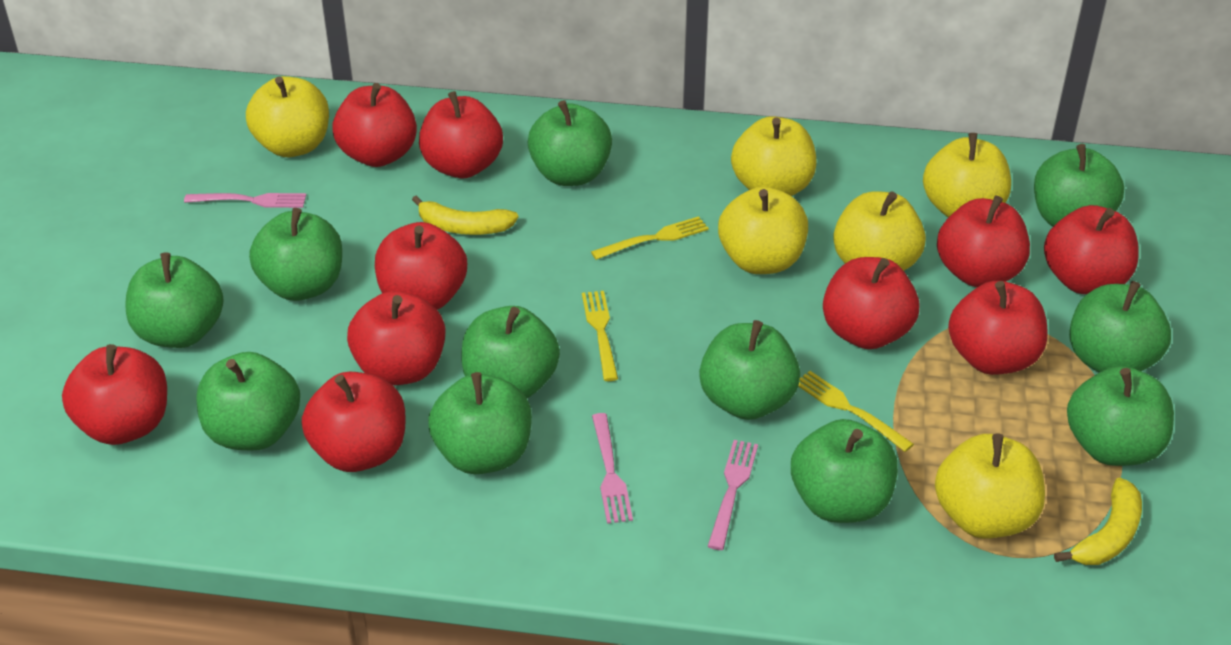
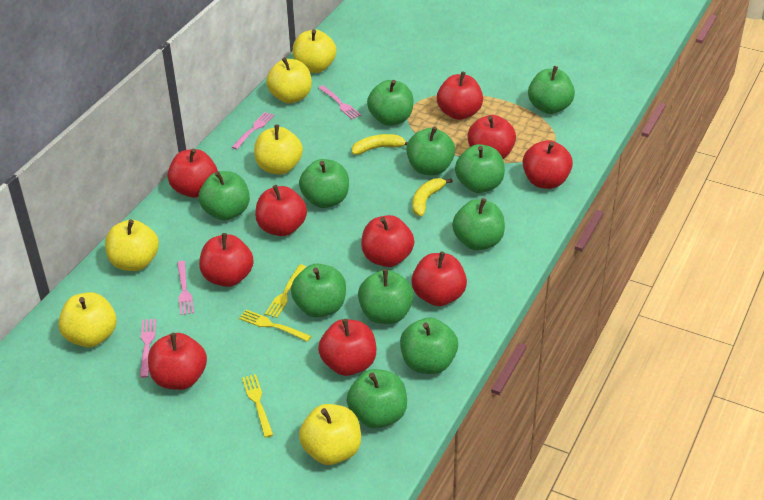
pink fork: [184,193,306,208] [592,413,633,524] [708,440,758,550] = 3 -> [140,319,156,378] [177,261,194,315] [232,112,275,149] [319,85,361,119] = 4

